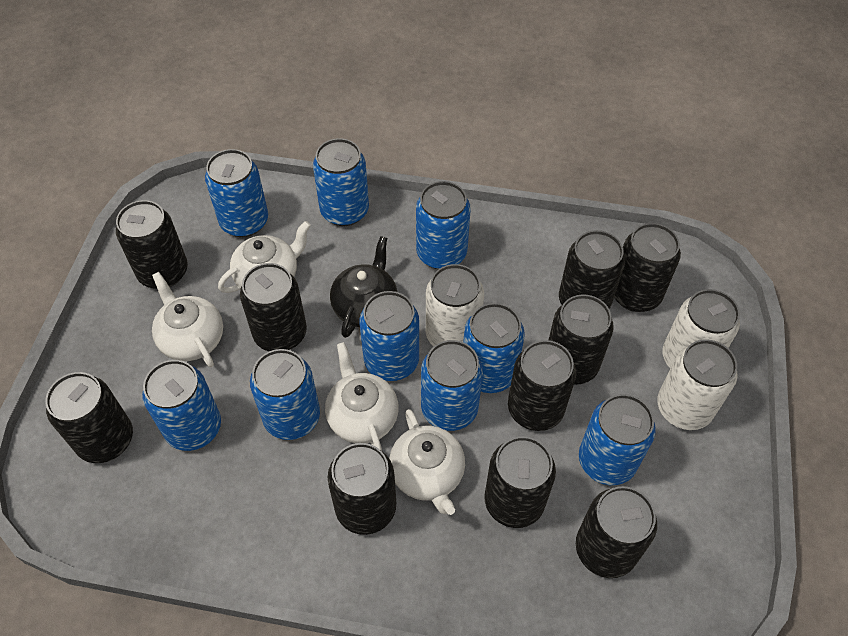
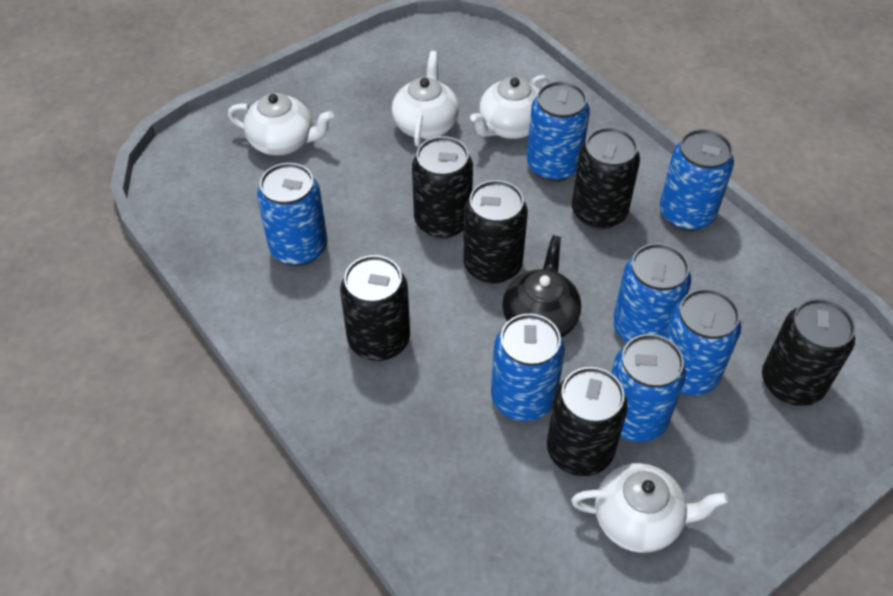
black can: [45,372,133,463] [116,200,188,289] [240,263,307,351] [328,443,396,535] [484,436,556,528] [508,340,576,431] [549,294,614,385] [559,230,625,309] [576,486,657,578] [614,223,681,312] = 10 -> [340,255,410,361] [412,136,473,239] [463,180,528,284] [547,367,628,476] [572,127,640,229] [762,299,855,406] = 6
blue can: [142,360,221,451] [205,149,268,237] [250,349,320,440] [313,138,369,226] [360,291,419,381] [416,181,471,269] [421,340,483,431] [463,303,525,393] [579,394,656,485] = 9 -> [257,163,327,266] [491,314,565,421] [527,81,590,182] [611,334,686,442] [613,243,691,343] [660,129,734,231] [664,289,741,395] = 7
white can: [426,264,484,347] [657,339,737,430] [662,289,740,369] = 3 -> none = 0

